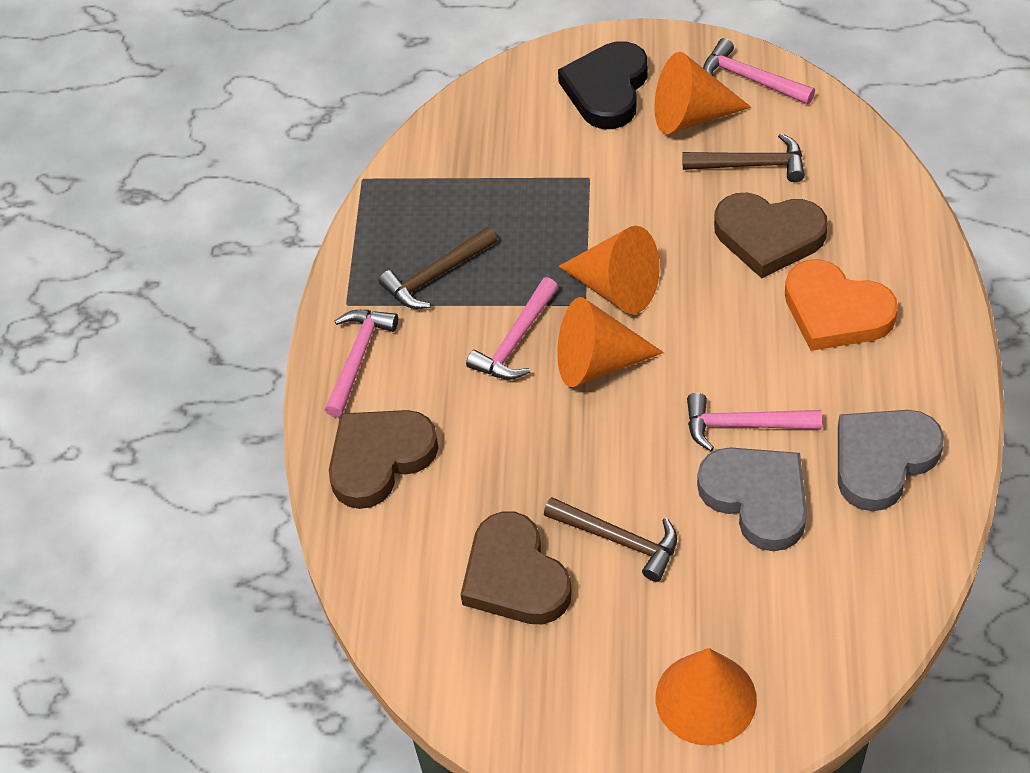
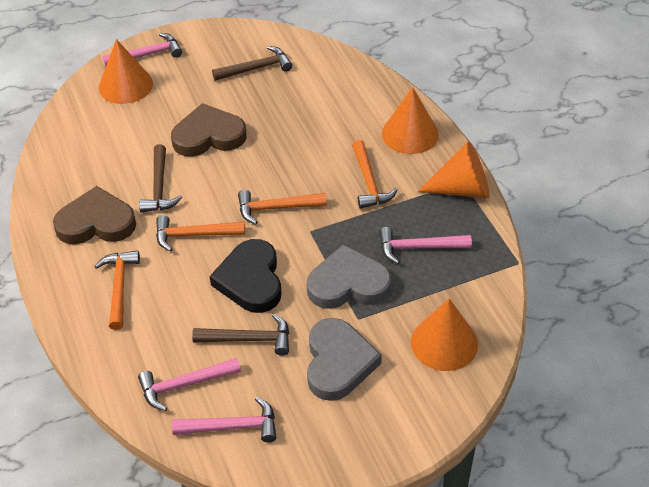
brown heart: [329,410,439,509] [461,511,572,624] [714,193,828,278] = 3 -> [53,186,136,244] [171,103,246,157] = 2
orange hammer: none = 0 -> [94,250,140,330] [156,215,245,252] [238,190,327,225] [352,140,398,209] = 4
orange heart: [785,259,898,351] = 1 -> none = 0

